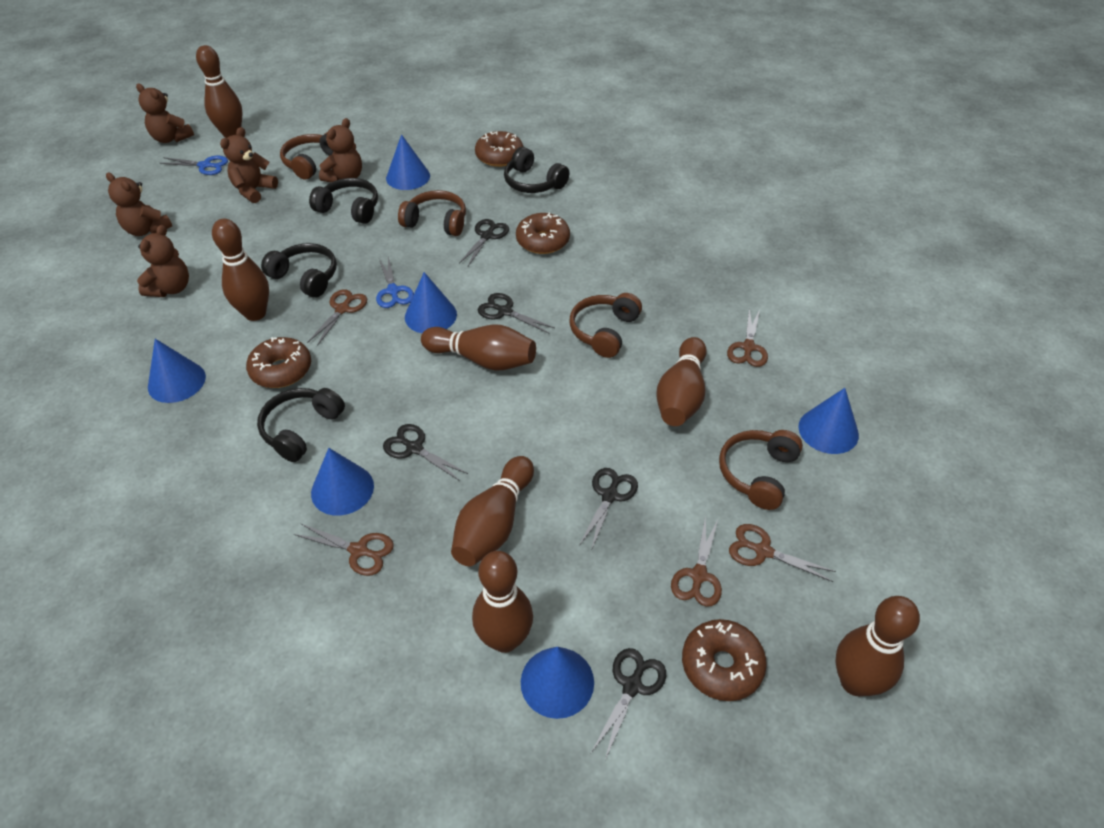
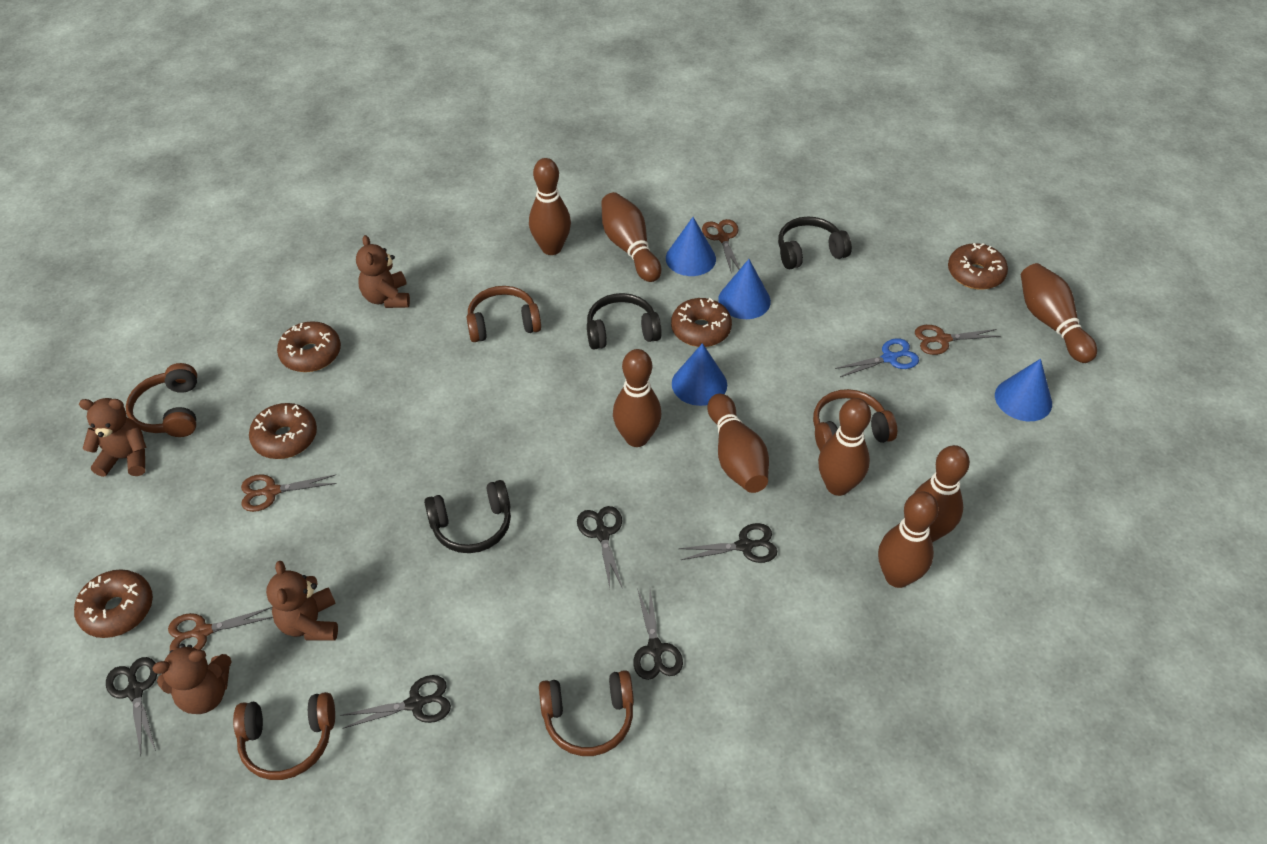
black headphones: [257,388,345,462] [261,243,337,298] [309,178,378,224] [504,147,570,193] = 4 -> [424,480,511,553] [587,293,662,350] [778,217,852,269] = 3
blue cone: [148,339,206,403] [311,448,374,516] [386,134,430,190] [405,272,457,333] [521,647,594,719] [798,388,859,454] = 6 -> [666,217,716,276] [672,343,727,406] [718,259,771,319] [995,359,1052,421] = 4
blue scissors: [160,156,228,175] [376,256,414,308] = 2 -> [835,338,919,377] = 1
brown bowling pin: [196,45,242,138] [212,219,269,321] [421,325,536,371] [451,456,534,566] [472,551,533,653] [656,337,707,426] [835,596,920,696] = 7 -> [529,158,571,255] [601,192,661,282] [613,349,661,447] [708,394,769,493] [818,398,871,496] [878,491,939,588] [914,445,970,542] [1021,263,1097,363] = 8
brown donut: [246,337,311,388] [475,131,523,167] [516,213,570,254] [682,619,767,701] = 4 -> [74,569,153,638] [249,403,317,459] [277,321,341,372] [671,298,732,347] [948,243,1008,290] = 5
brown headphones: [280,132,334,180] [398,190,466,236] [570,293,642,358] [719,430,803,510] = 4 -> [126,363,197,437] [233,692,335,780] [466,286,541,342] [539,670,634,756] [813,389,897,452] = 5
brown scissors: [294,523,394,576] [307,289,367,346] [671,516,722,607] [727,307,768,367] [729,524,836,582] = 5 -> [168,607,273,651] [241,474,337,512] [702,219,740,274] [915,325,1001,355] = 4
brown teddy bear: [106,173,172,236] [136,84,194,143] [137,225,189,297] [220,127,278,203] [319,118,362,182] = 5 -> [79,398,146,477] [153,644,232,714] [266,561,338,641] [356,235,410,308] = 4

